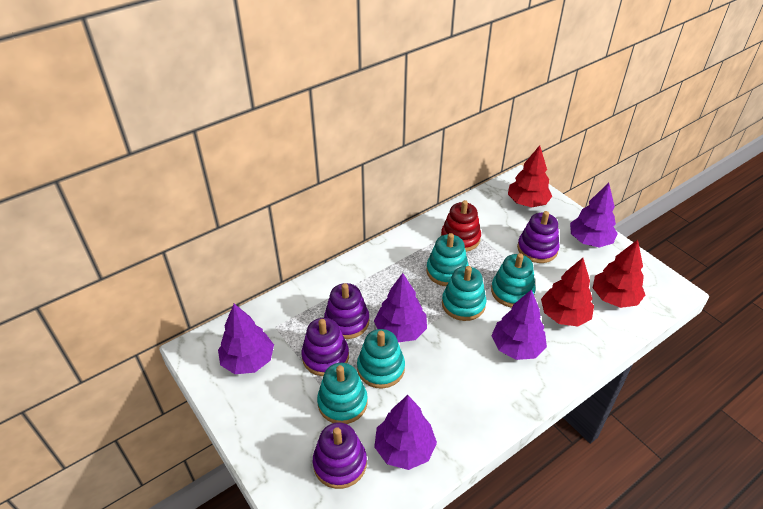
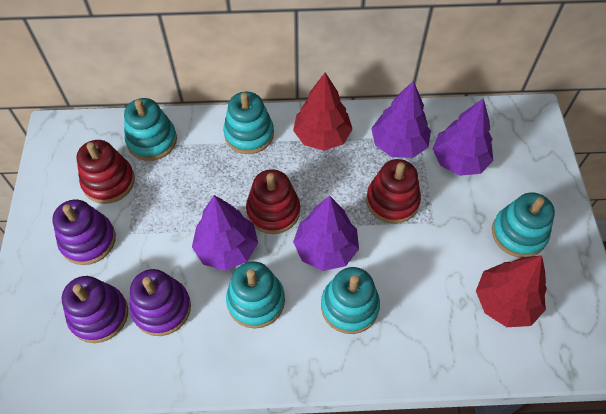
purple stacking toy: [301,318,349,376] [313,422,367,489] [324,283,369,339] [517,211,560,263] = 4 -> [52,200,116,265] [62,276,128,343] [130,269,191,336] = 3
purple tree: [218,304,274,374] [374,273,427,343] [374,395,437,470] [491,289,547,360] [570,183,618,248] = 5 -> [192,195,258,271] [293,196,359,271] [371,81,431,158] [432,98,493,176] = 4
red stacking toy: [441,200,481,252] = 1 -> [77,140,135,204] [246,169,300,234] [366,159,421,224] = 3
red tree: [508,145,552,208] [541,258,594,327] [593,240,645,308] = 3 -> [293,72,353,151] [476,255,547,327] = 2

